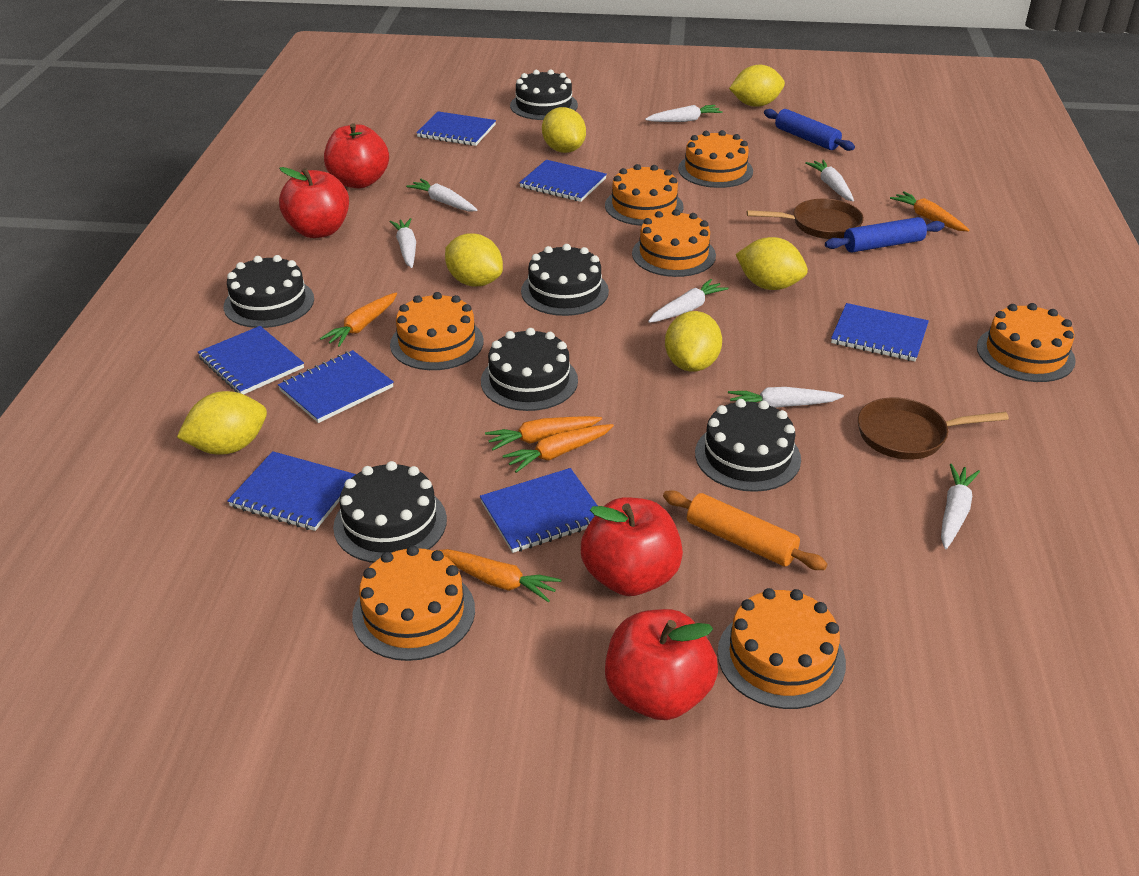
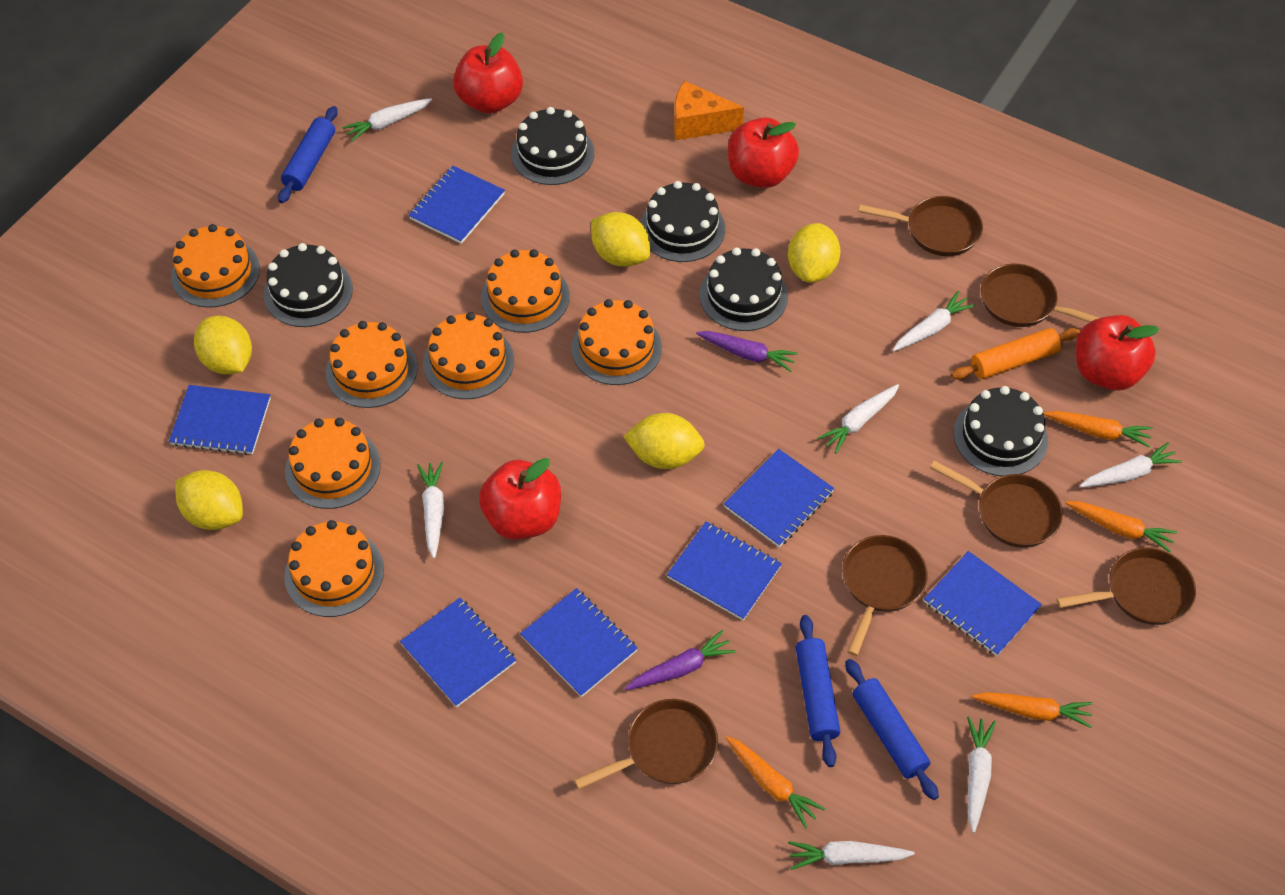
black cake: [224,255,314,328] [333,461,447,563] [481,328,578,411] [510,69,578,120] [521,244,609,316] [695,399,801,492] = 6 -> [264,243,353,327] [511,107,594,185] [640,181,725,262] [700,247,788,331] [954,386,1048,476] = 5
blue rolling pin: [764,109,855,151] [825,217,945,252] = 2 -> [278,106,338,203] [796,615,840,767] [845,659,939,800] = 3
brown pan: [747,199,864,239] [858,397,1009,460] = 2 -> [574,699,718,789] [842,535,928,656] [858,196,983,256] [930,461,1063,548] [981,264,1099,327] [1056,548,1196,625] = 6
orange carrot: [320,293,397,347] [433,549,562,602] [485,416,602,450] [503,424,614,473] [890,191,969,232] = 5 -> [725,736,825,829] [972,692,1092,728] [1044,411,1153,448] [1065,501,1177,553] = 4
orange cheese: none = 0 -> [674,81,744,140] = 1
purple carrot: none = 0 -> [625,630,736,690] [696,331,798,372] = 2
yellow lemon: [177,391,267,455] [445,233,503,286] [542,107,586,153] [665,311,722,372] [729,65,785,107] [736,237,808,290] = 6 -> [175,470,243,530] [194,316,252,374] [591,212,650,267] [623,413,705,469] [788,223,841,283] = 5

